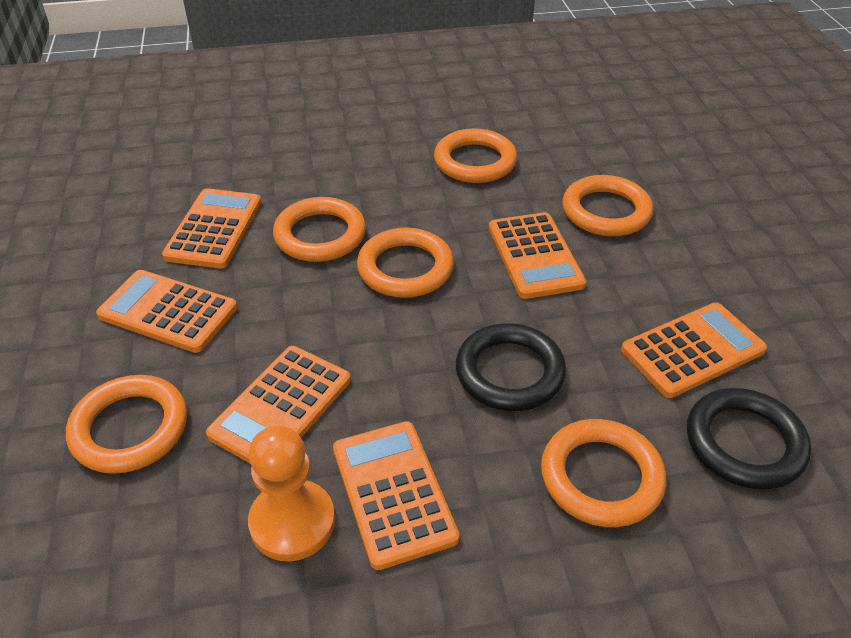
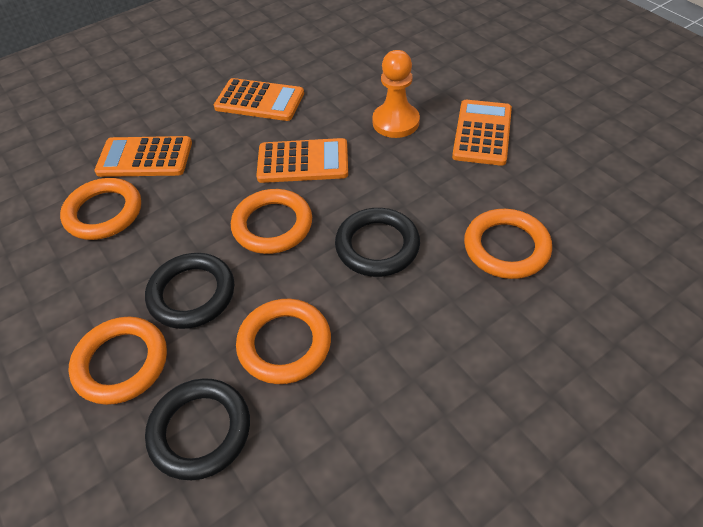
black ring: [456,323,566,411] [687,388,811,490] = 2 -> [145,253,234,329] [145,378,250,480] [335,208,420,277] = 3
orange calculator: [96,270,237,353] [162,188,261,269] [206,346,351,463] [333,421,459,570] [489,212,586,299] [621,303,767,398] = 6 -> [94,136,192,177] [214,78,304,121] [256,138,348,183] [452,100,512,166] = 4
orange ring: [66,375,187,474] [273,197,366,262] [357,228,454,298] [434,129,517,183] [541,419,666,527] [562,175,653,236] = 6 -> [60,178,141,240] [68,317,167,405] [231,189,312,254] [236,299,331,384] [464,209,552,279] = 5

